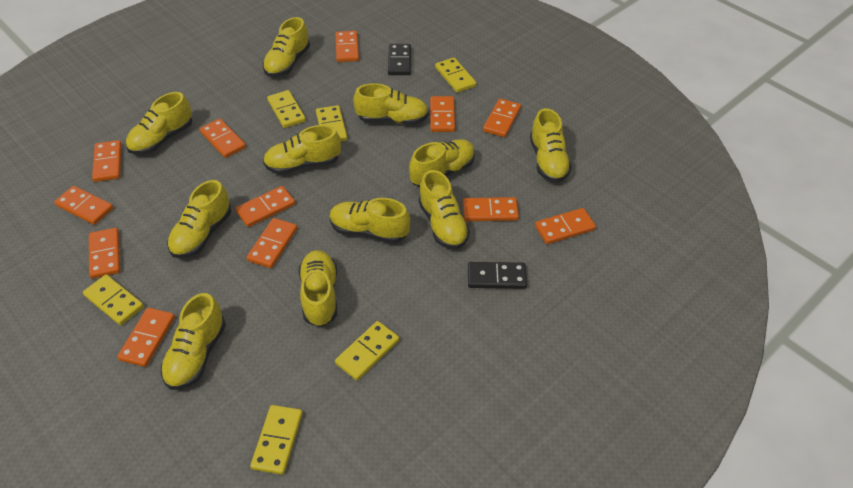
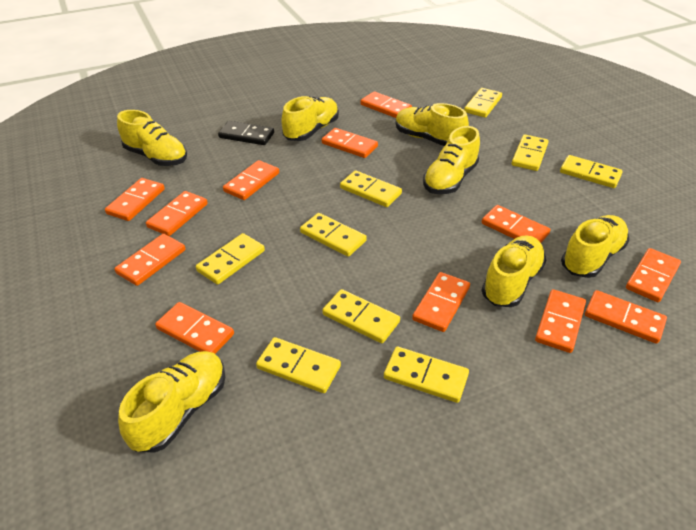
black domino: [388,44,411,75] [468,262,527,289] = 2 -> [218,121,274,145] = 1
yellow domino: [83,275,144,325] [250,405,303,475] [267,90,306,128] [316,105,348,141] [335,321,399,381] [435,58,476,93] = 6 -> [196,233,265,285] [256,337,341,393] [300,213,367,257] [322,289,400,343] [340,170,402,207] [384,346,469,403] [464,88,502,118] [512,134,549,171] [560,155,623,188] = 9
yellow shoe: [126,92,192,155] [161,293,226,390] [167,180,231,258] [263,17,310,77] [263,125,341,174] [299,250,337,327] [330,198,410,243] [353,83,429,125] [409,139,475,186] [419,170,470,249] [530,108,572,183] = 11 -> [117,110,187,166] [118,351,225,453] [281,96,339,141] [396,103,469,146] [423,126,480,194] [481,236,546,307] [561,215,629,278] = 7

